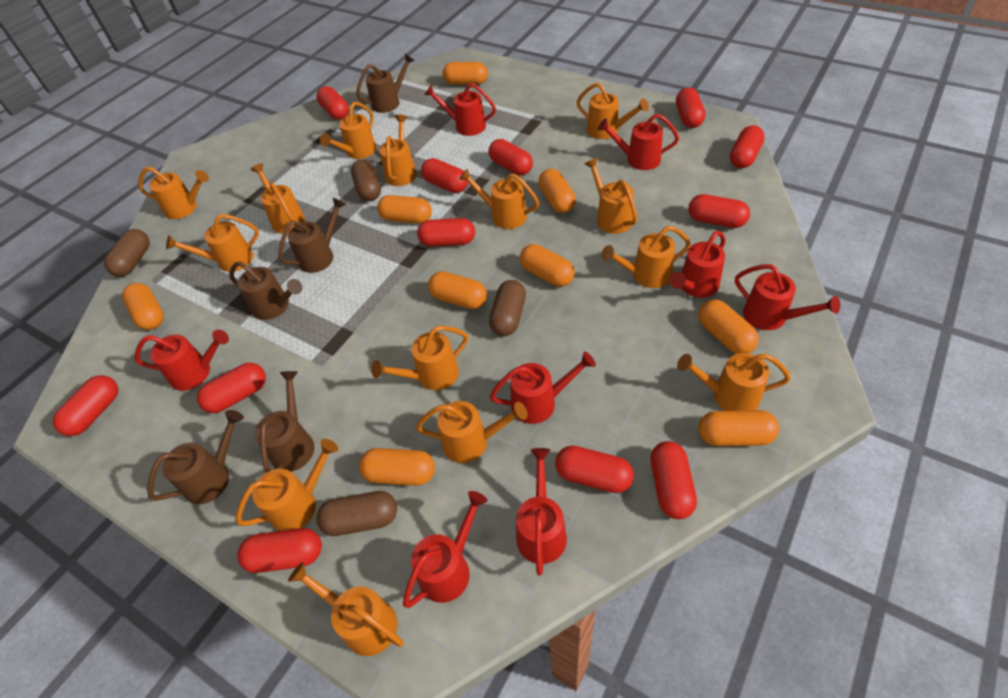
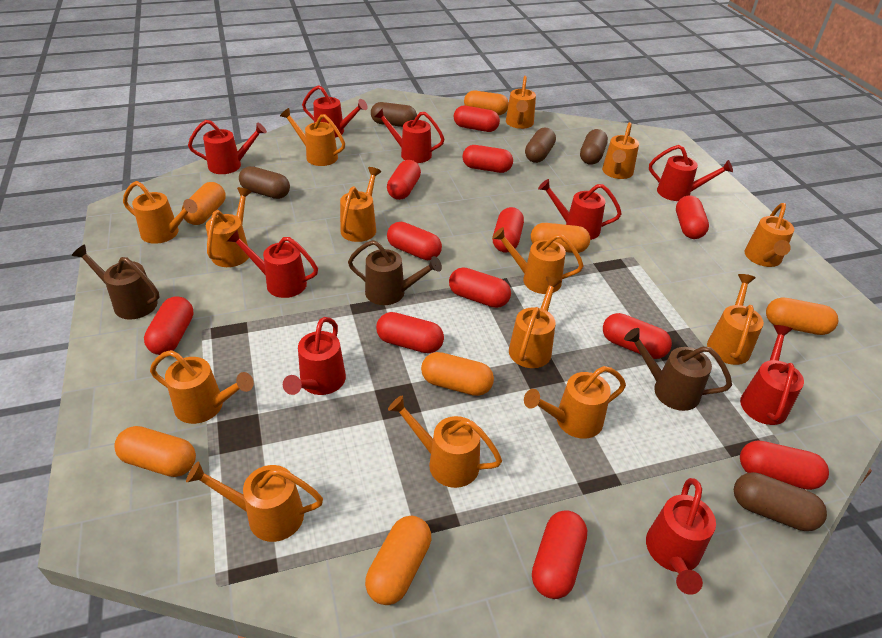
brown capsule: [104,229,150,277] [316,491,397,536] [351,159,381,201] [489,280,526,336] = 4 -> [239,166,290,199] [371,102,417,127] [525,128,556,163] [580,129,608,165] [734,472,827,531] = 5
brown watering can: [147,410,244,504] [229,261,302,320] [255,371,315,473] [278,198,346,273] [356,54,415,113] = 5 -> [72,244,160,320] [348,240,442,305] [624,328,732,411] = 3
orange capsule: [122,283,164,330] [359,448,435,486] [377,195,432,224] [428,272,487,309] [442,62,488,85] [520,244,575,287] [538,169,576,213] [698,299,759,354] [698,410,779,446] = 9 -> [114,426,196,477] [182,182,226,225] [365,516,431,605] [421,352,494,396] [464,91,509,115] [531,223,590,253] [766,297,838,335] = 7
red watering can: [134,330,229,391] [403,491,488,608] [425,83,496,136] [490,352,596,424] [516,448,567,576] [598,114,679,170] [669,231,726,298] [735,264,840,330] = 8 -> [188,120,267,174] [227,230,318,298] [283,317,346,395] [302,85,368,138] [375,108,444,163] [538,179,622,240] [646,478,716,595] [649,145,733,201] [740,325,804,425] = 9

